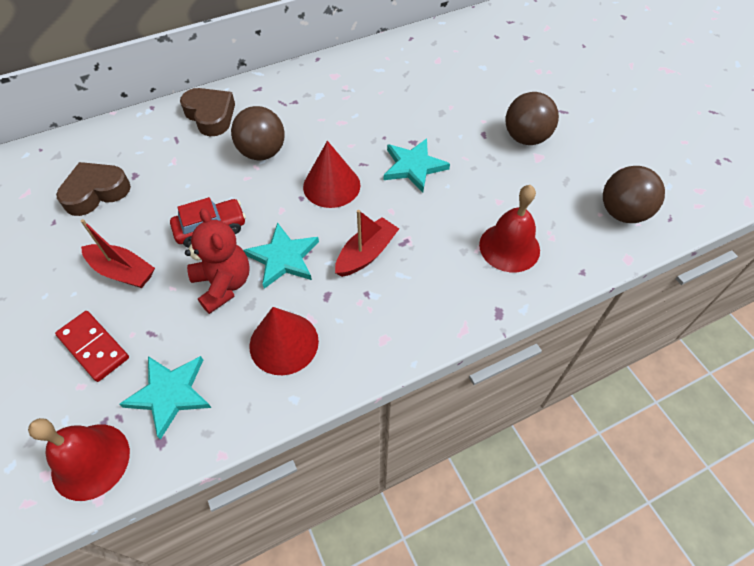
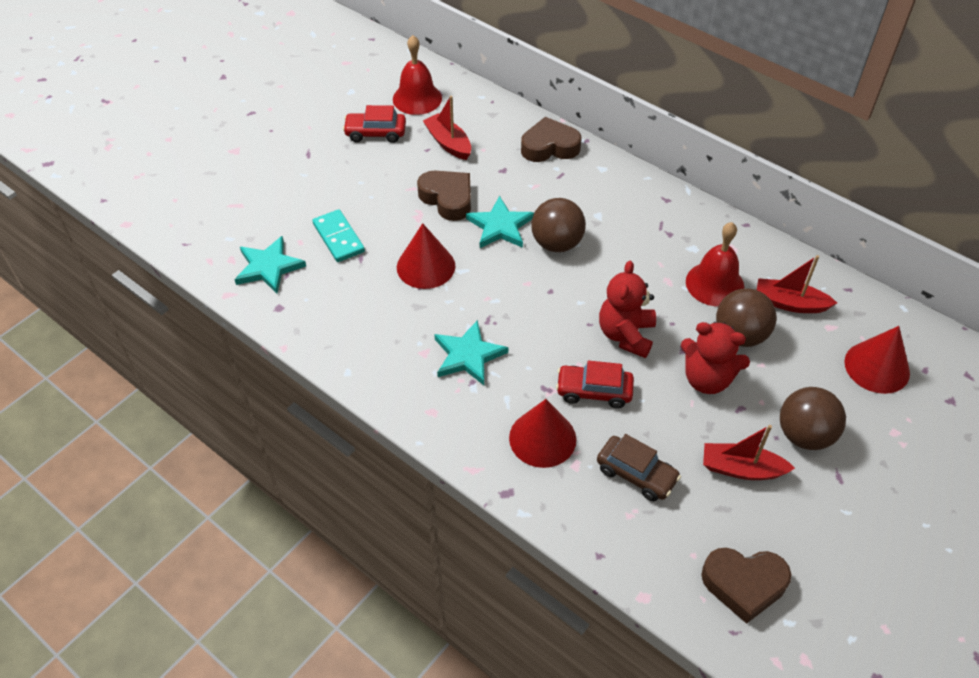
brown car: none = 0 -> [597,434,681,501] = 1
brown heart: [56,162,131,216] [180,88,235,136] = 2 -> [417,170,471,221] [521,117,581,162] [701,548,791,624] = 3
red boat: [81,219,155,288] [335,210,399,277] = 2 -> [423,96,471,160] [703,425,795,480] [757,255,837,313] = 3
red car: [170,197,246,248] = 1 -> [343,105,406,143] [556,361,634,408] = 2
red cone: [249,307,319,375] [303,141,360,208] = 2 -> [397,223,455,289] [509,399,576,468] [844,326,910,394] = 3
red domino: [55,311,129,382] = 1 -> none = 0
red teddy bear: [185,208,250,314] = 1 -> [599,261,656,358] [681,322,750,394] = 2
turquoise domino: none = 0 -> [312,209,365,262] = 1

